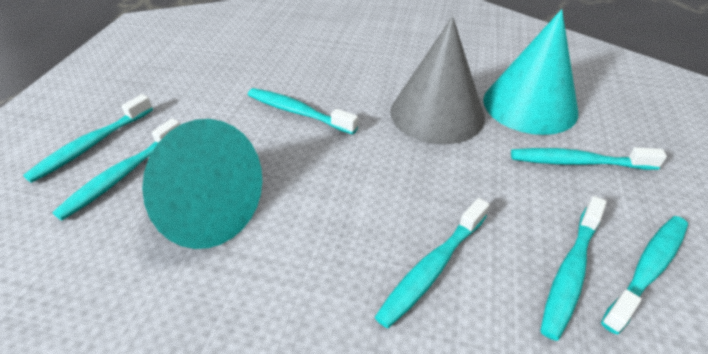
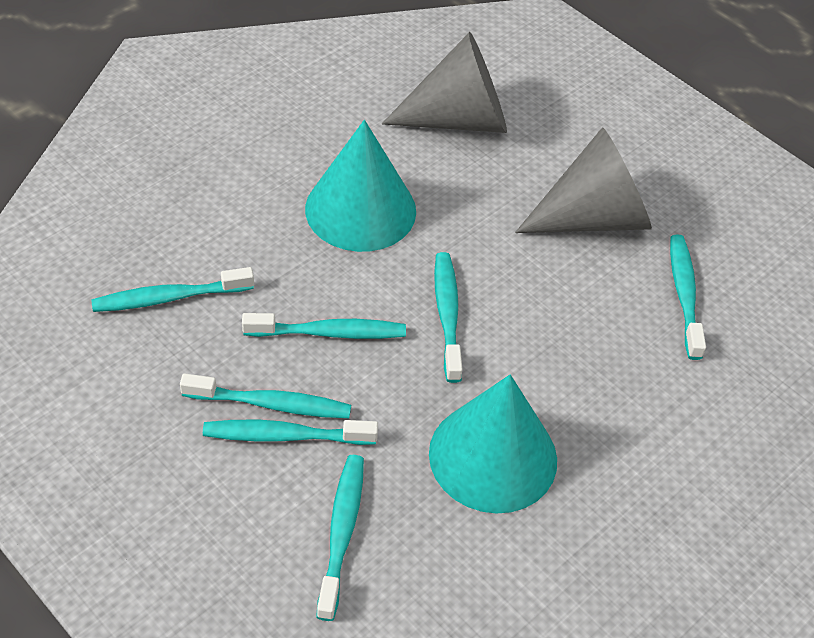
grey cone: [390,16,485,144] = 1 -> [382,32,507,133] [515,127,652,233] = 2

